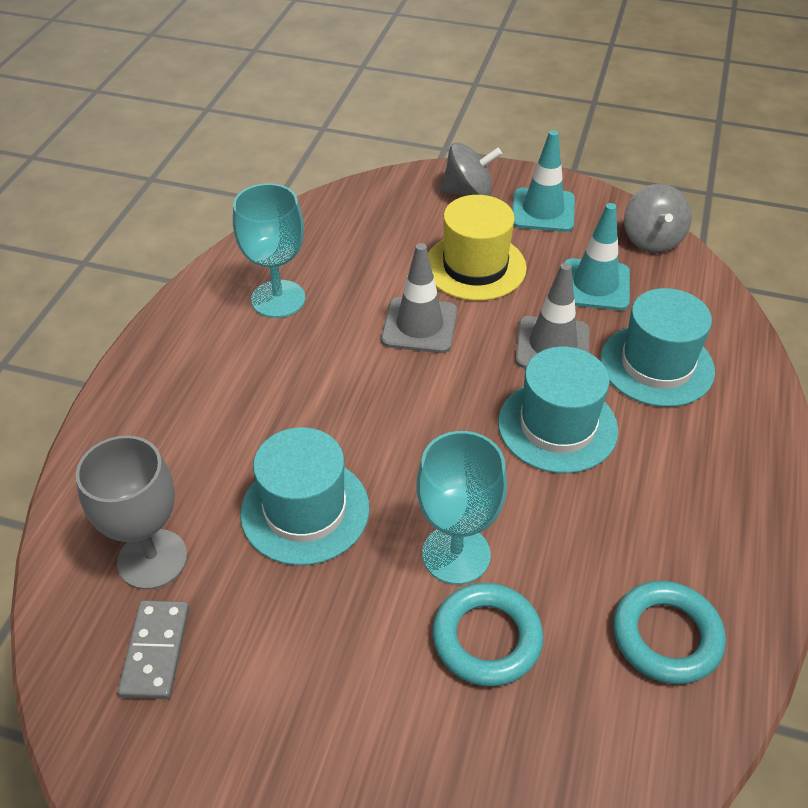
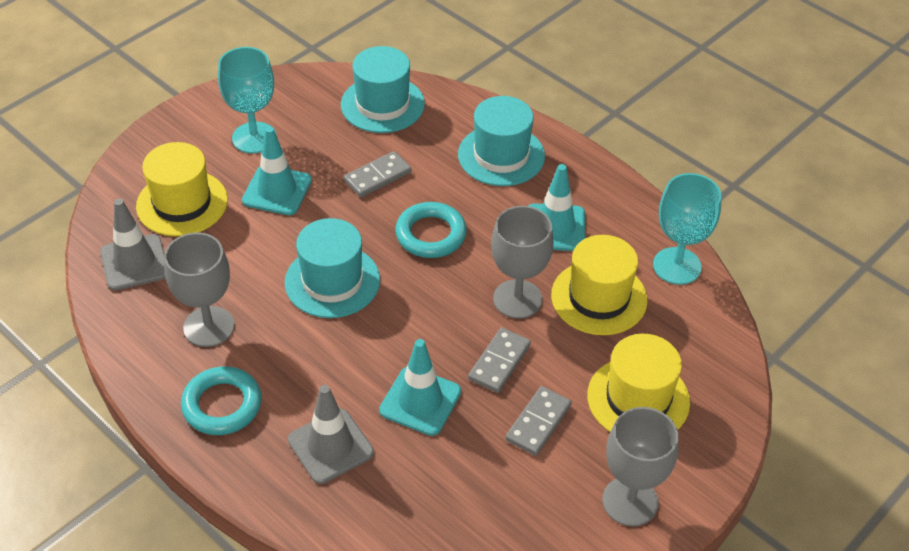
grey domino: [118,600,189,699] = 1 -> [344,151,411,197] [468,328,531,393] [505,386,572,456] = 3
grey goblet: [76,435,187,590] = 1 -> [164,232,235,347] [491,206,554,319] [602,407,678,526] = 3
grey spinning top: [440,143,502,196] [624,184,692,253] = 2 -> none = 0
turquoise traffic cone: [512,130,575,232] [564,203,630,310] = 2 -> [242,126,312,215] [379,339,461,436] [529,164,585,251] = 3
yellow hat: [428,195,527,301] = 1 -> [136,142,228,236] [551,235,647,335] [587,334,690,432] = 3

